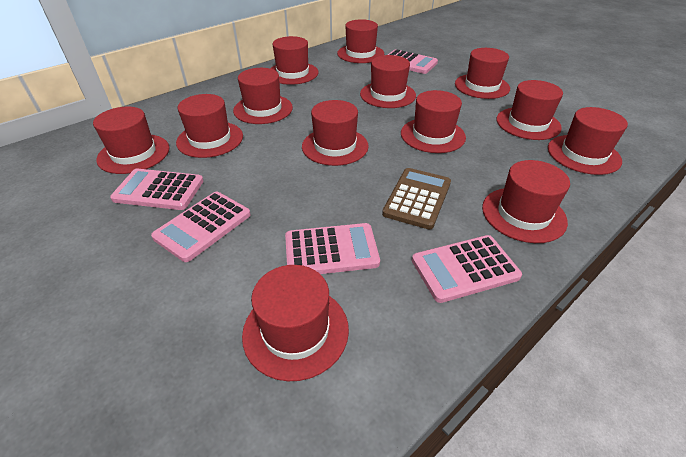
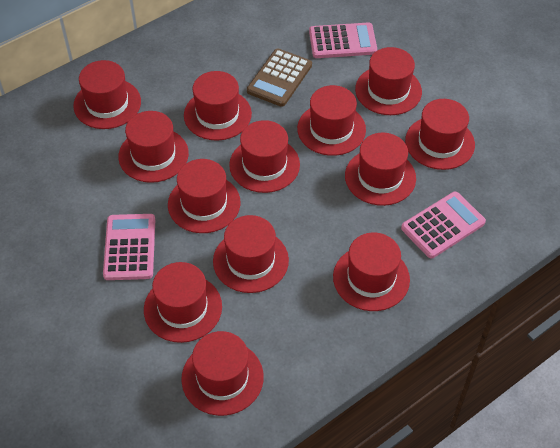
pink calculator: [110,169,204,210] [151,192,251,262] [285,223,380,274] [388,49,438,74] [412,235,522,303] = 5 -> [103,214,155,280] [309,22,377,58] [401,192,486,258] = 3

